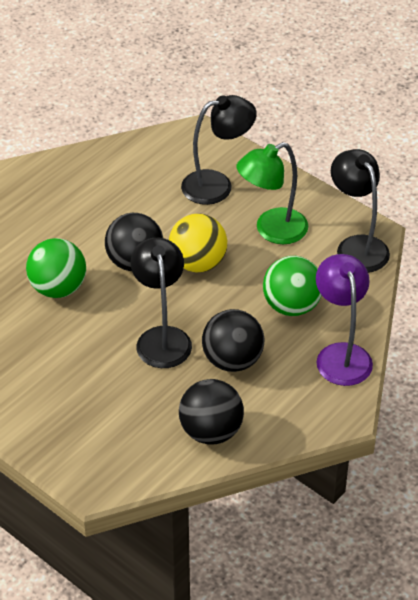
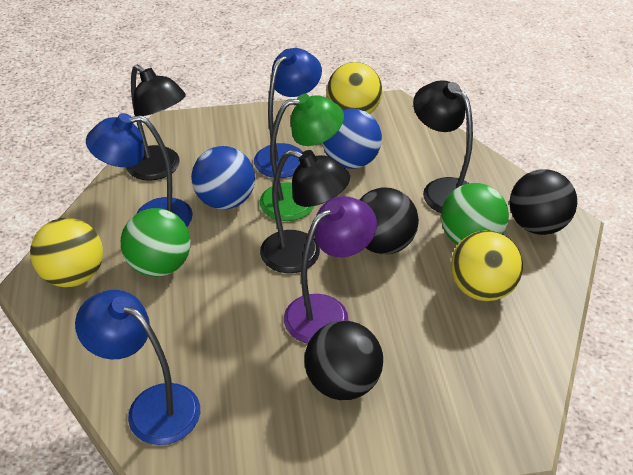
blue ball: none = 0 -> [191,146,255,209] [322,109,382,169] = 2
blue lamp: none = 0 -> [75,290,200,445] [86,113,193,227] [254,48,322,178] = 3
yellow ball: [169,214,227,272] = 1 -> [30,218,103,287] [327,62,383,114] [451,230,523,301] = 3

